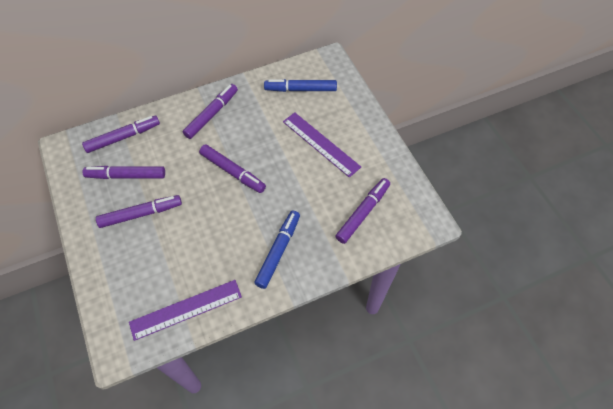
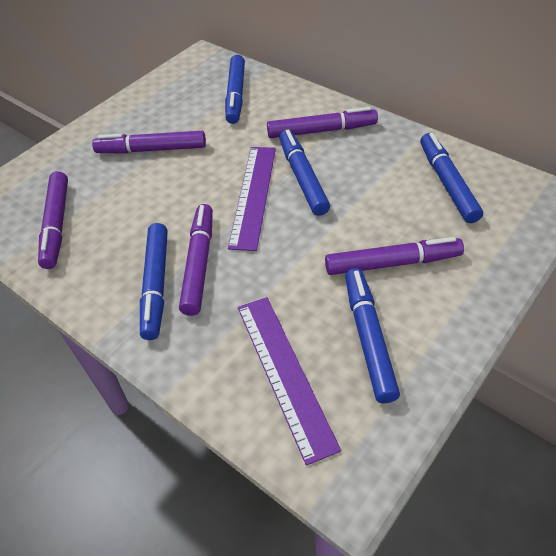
blue marker: [254,211,300,289] [264,79,337,92] = 2 -> [140,223,168,340] [225,55,245,124] [279,130,330,216] [345,268,400,403] [420,133,483,223] = 5
purple marker: [82,116,160,153] [83,166,165,179] [96,195,182,228] [182,84,238,139] [199,144,266,193] [335,178,390,244] = 6 -> [38,171,68,269] [92,131,206,154] [179,204,213,316] [267,107,378,138] [325,237,464,275] = 5

